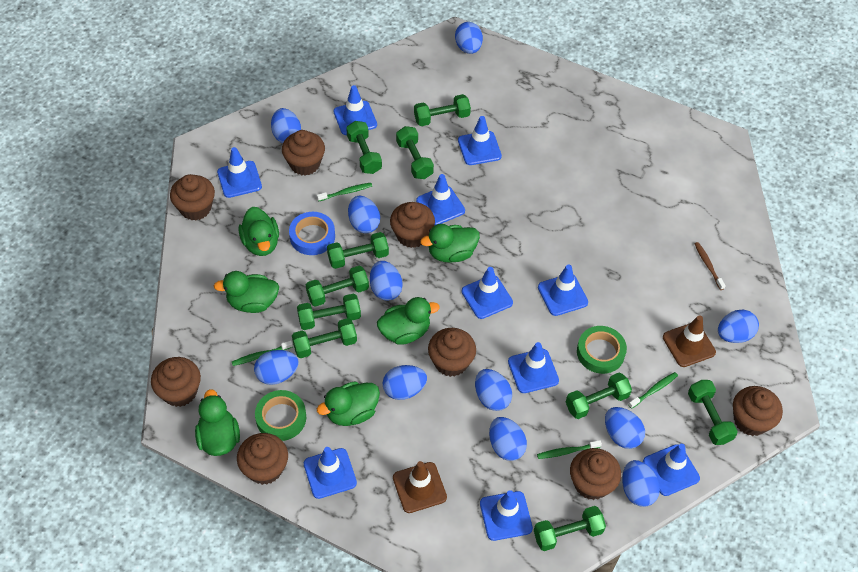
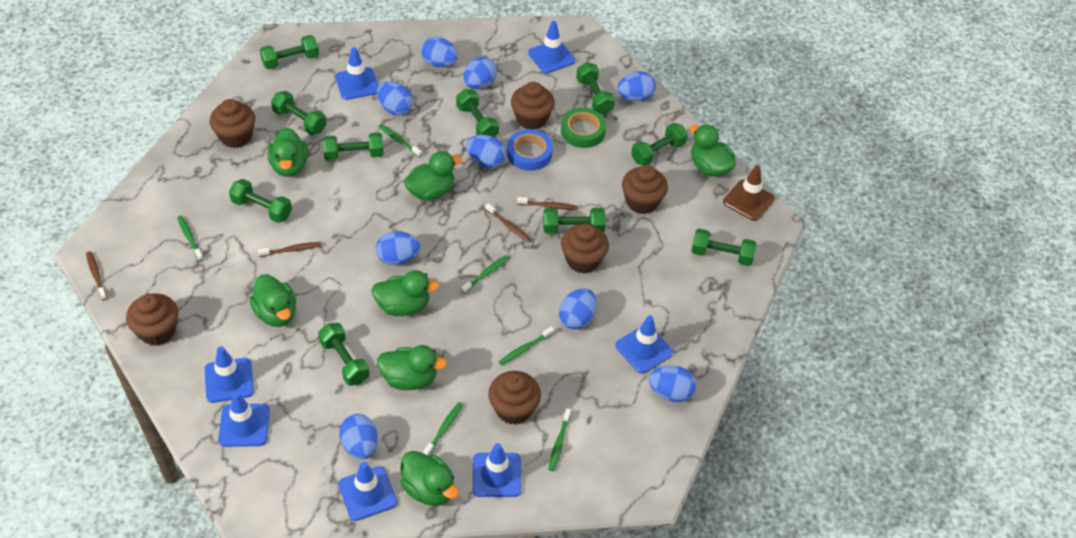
blue egg: [254,350,299,385] [271,108,301,143] [348,196,380,233] [370,261,403,301] [382,365,427,400] [455,22,483,54] [475,369,512,411] [489,417,527,461] [605,407,645,449] [622,460,660,507] [718,310,759,343] = 11 -> [339,414,378,459] [376,231,420,265] [377,81,413,116] [421,37,458,67] [463,57,497,89] [466,135,506,168] [559,288,596,329] [617,71,656,102] [649,366,696,402] = 9
blue traffic cone: [217,147,262,198] [304,447,357,499] [333,85,377,135] [416,174,465,226] [458,116,502,165] [462,267,513,319] [480,490,533,541] [508,342,559,393] [538,265,588,316] [643,444,700,496] = 10 -> [205,346,254,403] [218,392,270,447] [335,47,379,100] [338,462,397,521] [473,443,521,497] [528,21,575,74] [615,315,673,374] = 7
brown cupcake: [151,357,201,407] [170,174,215,220] [237,433,288,485] [282,130,325,176] [390,202,435,248] [428,328,476,377] [570,448,621,500] [733,386,783,436] = 8 -> [126,293,178,346] [210,99,255,148] [488,371,541,425] [511,82,555,130] [561,223,609,274] [622,165,668,214] = 6
brown toothbrush: [695,242,726,290] = 1 -> [86,251,107,300] [258,242,322,257] [485,203,532,243] [517,197,577,210] = 4
brown traffic cone: [393,461,447,513] [663,315,716,367] = 2 -> [723,165,775,221] = 1
green duck: [195,389,240,456] [214,271,279,313] [238,207,279,256] [317,381,380,426] [377,297,440,345] [420,224,480,263] = 6 -> [249,274,296,327] [267,128,308,177] [371,270,440,316] [377,345,447,390] [400,451,459,506] [404,151,462,200] [690,124,736,177] = 7
green tape: [255,390,306,441] [577,326,627,374] = 2 -> [561,107,606,148] = 1
green toothbrush: [232,341,293,366] [317,183,372,202] [537,440,602,459] [628,372,678,409] = 4 -> [177,216,203,261] [378,124,422,157] [423,402,463,456] [461,255,508,294] [499,327,554,365] [548,409,571,471] = 6

